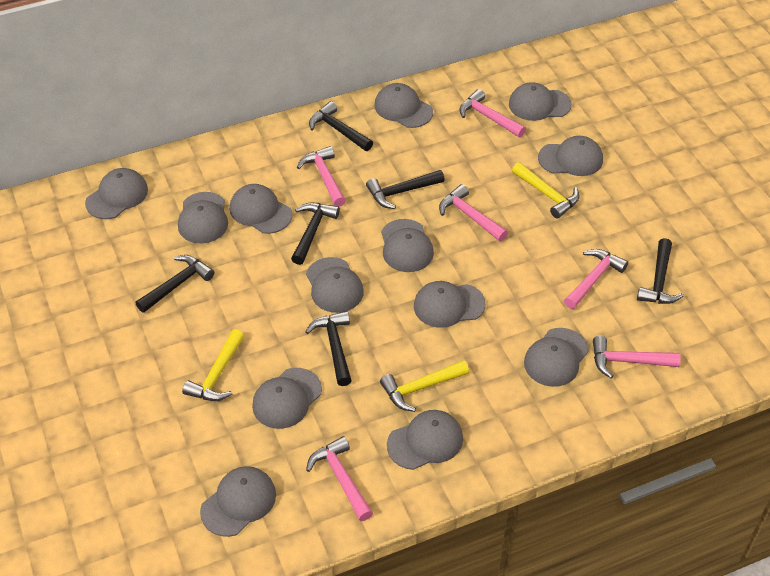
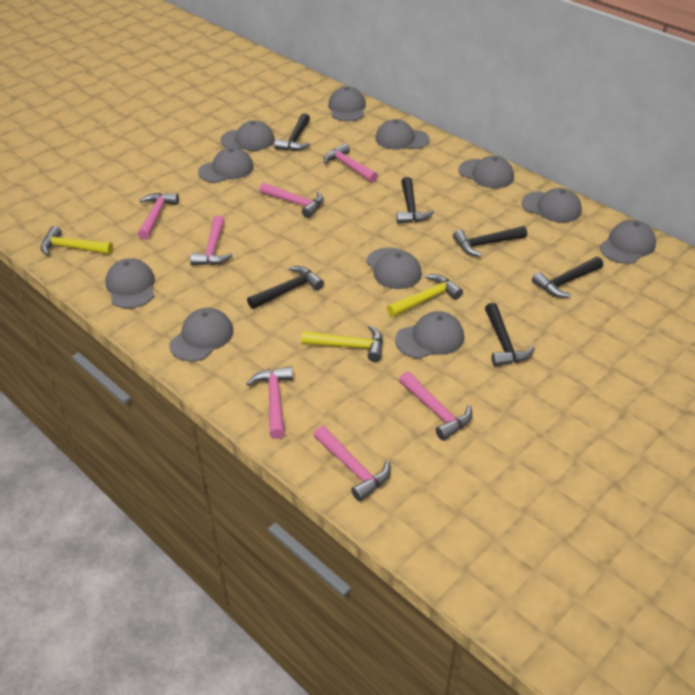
grey cap: [85,168,148,219] [178,192,228,243] [200,466,276,537] [230,184,292,234] [252,368,322,429] [306,257,364,313] [374,83,433,128] [381,219,434,272] [387,410,463,470] [414,281,486,328] [509,82,571,121] [524,328,589,387] [538,136,603,176] = 13 -> [105,258,155,309] [169,308,233,362] [198,147,254,183] [220,120,275,151] [328,87,366,121] [366,247,422,289] [375,119,430,150] [395,311,464,359] [458,156,514,188] [522,188,582,223] [600,220,656,264] = 11
pink hammer: [297,146,346,207] [306,436,373,521] [439,184,508,241] [459,89,526,137] [564,249,628,309] [593,336,681,378] = 6 -> [138,193,179,240] [190,215,233,266] [246,366,293,439] [259,183,324,218] [314,426,391,502] [324,143,378,183] [399,372,472,441] = 7

